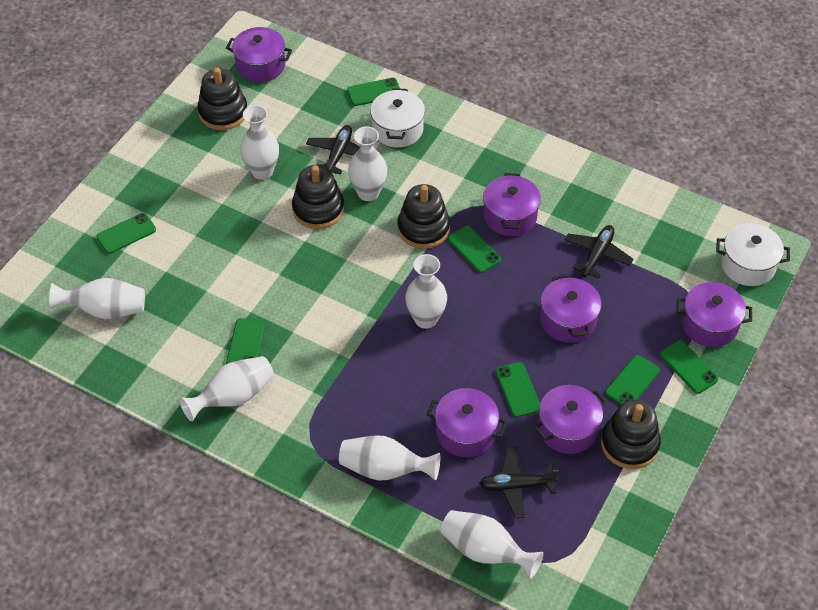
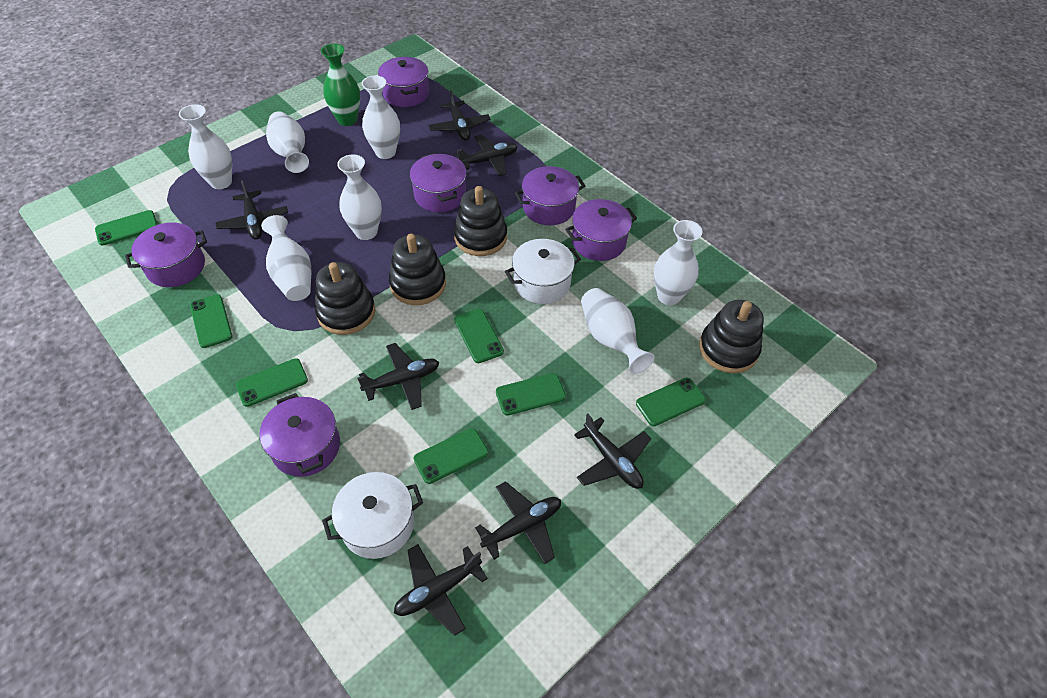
black plane: [306,125,360,175] [479,447,559,518] [565,225,633,278] = 3 -> [215,180,288,240] [357,343,439,410] [394,544,488,636] [428,90,491,141] [456,134,518,176] [475,481,561,564] [574,414,651,489] = 7
green vase: none = 0 -> [321,43,360,126] = 1

